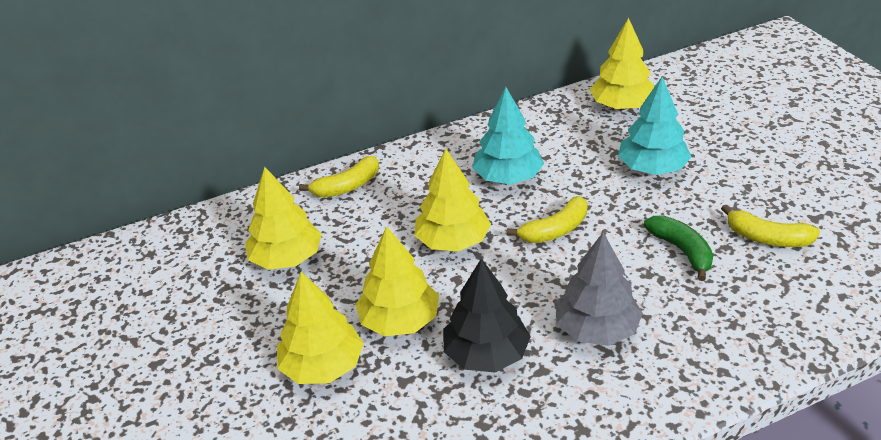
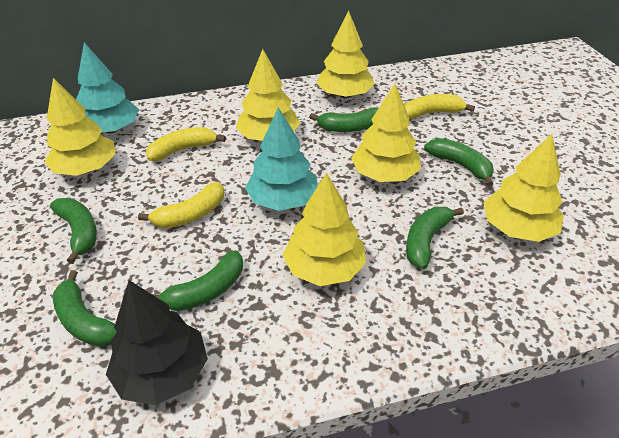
green banana: [644,215,713,281] = 1 -> [50,198,97,264] [53,270,117,347] [152,250,243,311] [309,107,379,132] [406,207,464,269] [424,138,494,186] = 6
grey tree: [556,232,643,346] = 1 -> none = 0
yellow tree: [245,167,322,270] [277,272,364,384] [356,226,439,336] [414,148,491,252] [590,18,655,110] = 5 -> [44,78,116,176] [236,49,300,141] [283,173,366,286] [316,10,375,98] [351,84,421,182] [484,134,564,242] = 6

